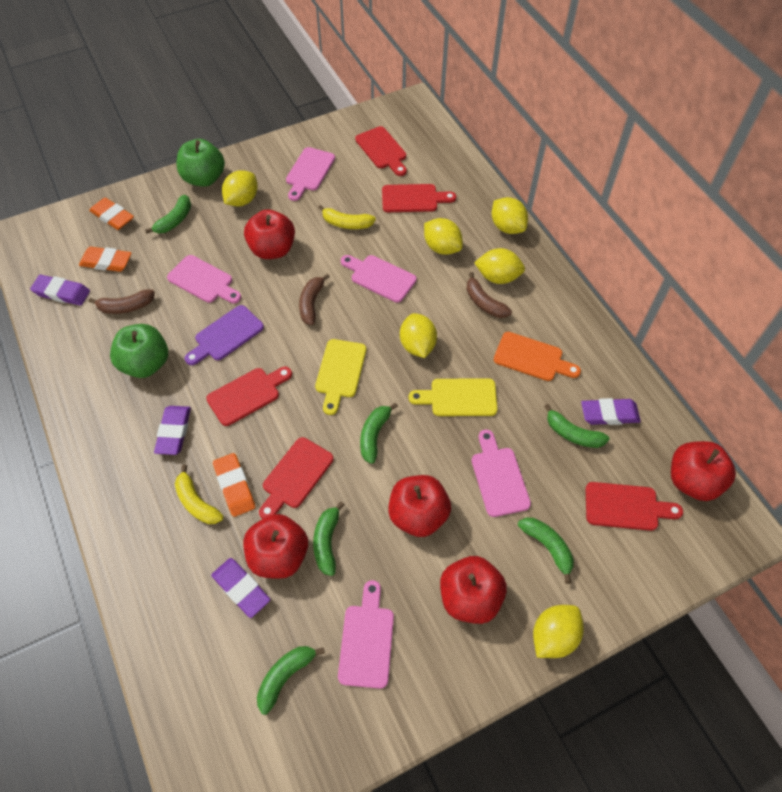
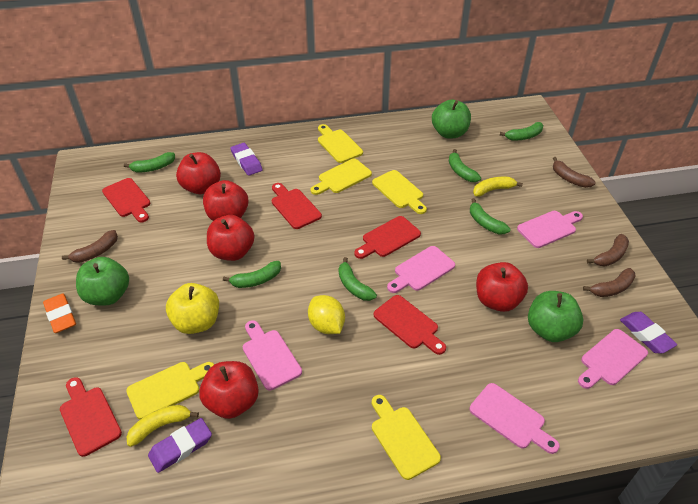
brown banana: [89,289,155,314] [299,273,330,325] [466,272,512,318] = 3 -> [62,230,118,263] [553,157,596,188] [583,268,635,297] [587,234,629,266] = 4
green apple: [110,324,168,378] [177,139,225,187] = 2 -> [76,257,129,305] [432,99,471,139] [528,291,584,342] = 3
orange cutting board: [494,332,581,381] = 1 -> none = 0
orange eraser: [79,247,132,272] [89,197,134,230] [213,453,256,517] = 3 -> [43,294,76,333] = 1
purple cutting board: [185,305,264,365] = 1 -> none = 0
purple eraser: [30,275,90,306] [154,406,191,455] [211,558,270,618] [581,398,641,425] = 4 -> [148,418,212,473] [231,143,262,176] [620,312,677,353] = 3
yellow apple: none = 0 -> [166,283,219,334] = 1
yellow cutting board: [315,339,366,415] [409,379,497,416] = 2 -> [126,362,214,419] [311,159,372,195] [318,124,363,163] [372,170,427,214] [372,395,441,480] = 5
yellow lemon: [222,170,258,206] [400,313,437,358] [424,218,463,255] [474,248,525,284] [492,197,528,234] [533,605,584,658] = 6 -> [308,295,345,334] = 1

